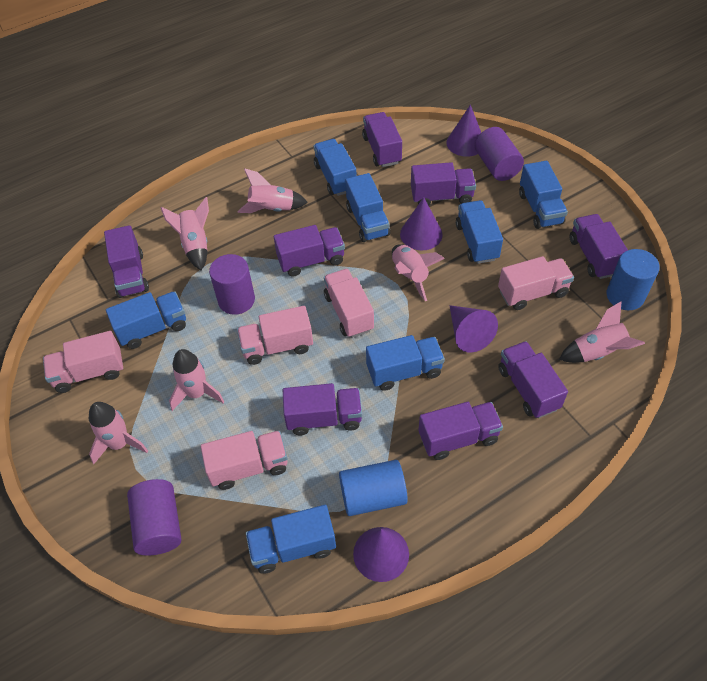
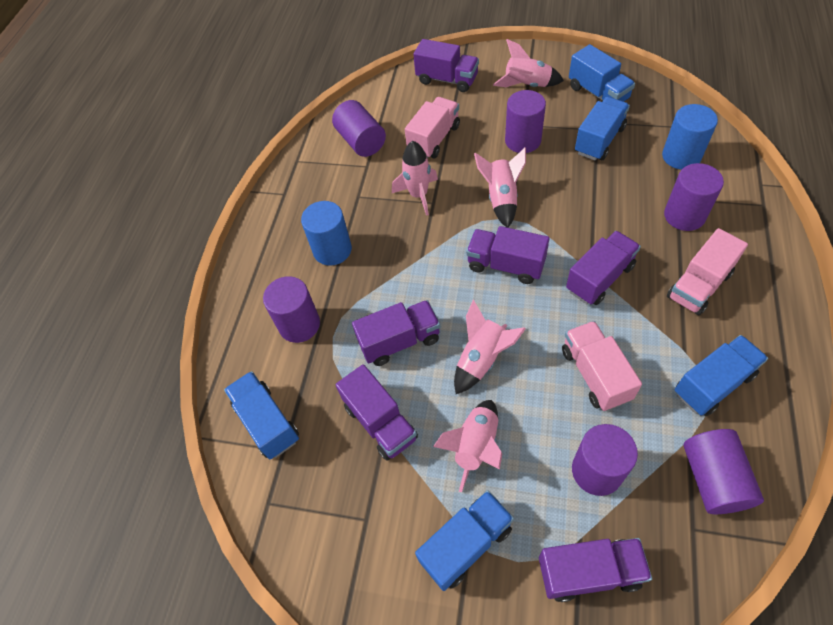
blue truck: [106,291,186,349] [246,505,336,574] [314,139,357,196] [346,173,390,242] [366,335,445,391] [456,200,503,264] [519,161,568,229] = 7 -> [224,371,299,459] [415,490,514,591] [569,44,635,102] [575,97,630,161] [675,335,768,416] = 5
pink rocket: [89,402,148,464] [161,197,209,270] [169,349,224,411] [238,168,308,213] [392,244,445,301] [559,301,645,363] = 6 -> [392,141,438,216] [433,400,502,492] [454,300,526,394] [474,148,526,228] [493,39,564,87] = 5
pink truck: [43,331,123,393] [201,431,288,490] [237,306,313,365] [324,269,374,338] [498,256,574,310] = 5 -> [405,97,460,159] [562,321,642,411] [667,228,748,315] = 3
purple cone: [353,527,409,582] [400,197,443,251] [446,105,481,157] [450,305,498,353] = 4 -> none = 0
purple cylinder: [127,479,181,556] [209,254,255,315] [475,127,524,181] = 3 -> [263,276,320,343] [332,100,386,157] [505,90,546,153] [572,424,638,496] [664,163,724,231] [684,429,764,514] = 6
purple truck: [104,225,149,298] [274,225,345,277] [283,383,362,435] [362,112,402,167] [411,162,476,206] [418,402,503,460] [498,341,568,418] [570,214,628,279] = 8 -> [336,364,418,461] [352,300,440,366] [413,39,479,92] [466,226,549,284] [539,538,652,602] [566,231,641,305] = 6

